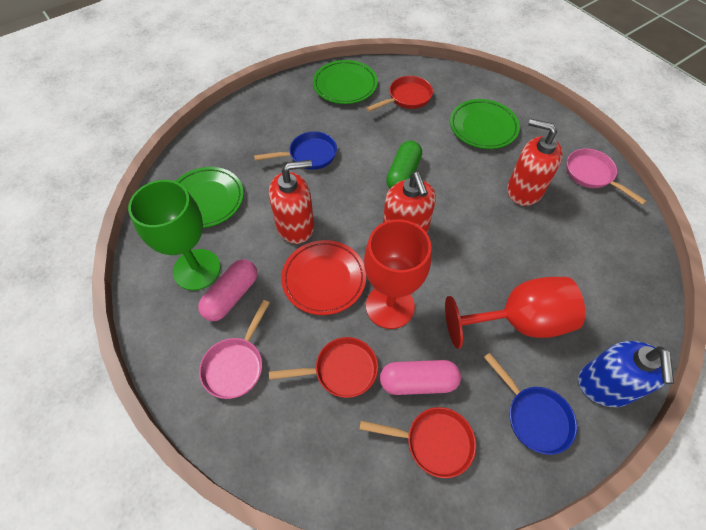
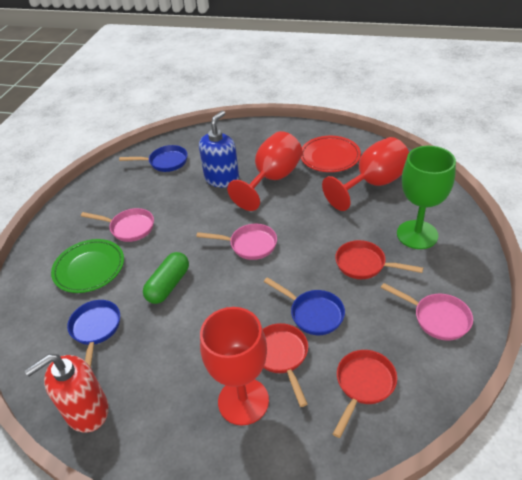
blue pan: [254,131,337,170] [484,353,577,455] = 2 -> [67,300,120,367] [119,145,188,172] [264,277,345,335] = 3
green plate: [175,167,244,228] [313,60,378,104] [450,99,520,149] = 3 -> [51,239,124,293] = 1
pink capsule: [198,259,257,321] [380,360,461,395] = 2 -> none = 0
pink pan: [199,300,270,399] [566,148,647,205] = 2 -> [81,208,154,242] [196,224,277,260] [381,283,473,341] = 3
red goblet: [364,219,431,329] [445,277,585,349] = 2 -> [200,307,269,426] [227,131,302,211] [322,137,409,211] = 3
red soap dispenser: [269,160,314,244] [383,172,436,233] [507,119,563,206] = 3 -> [24,354,109,433] = 1

